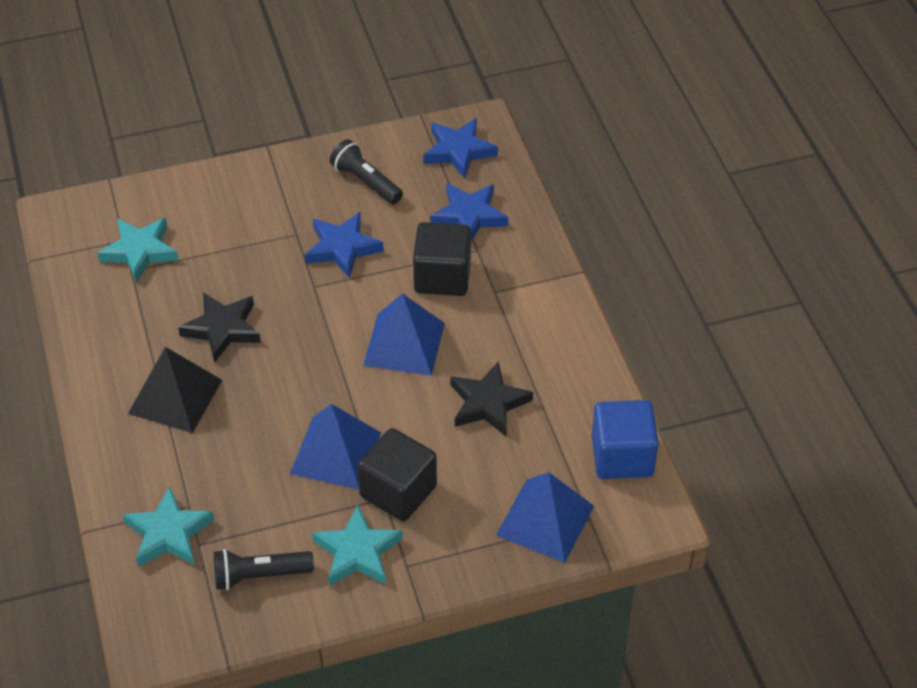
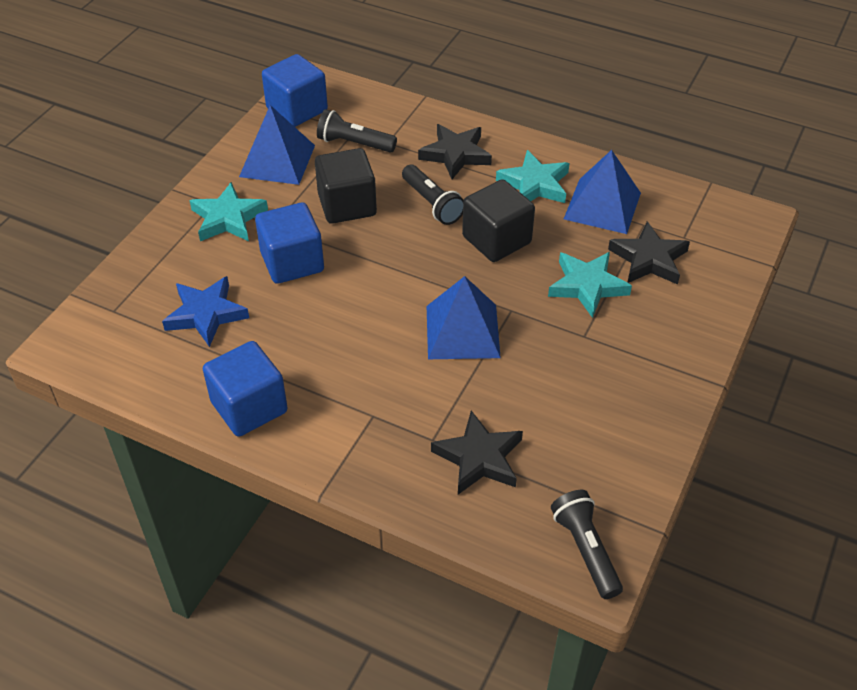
black flashlight: [214,549,314,590] [330,139,403,204] = 2 -> [317,109,397,153] [402,165,464,225] [551,490,623,599] = 3
black pyramid: [128,347,222,433] = 1 -> none = 0
black star: [178,292,261,363] [451,361,533,436] = 2 -> [418,124,492,179] [431,411,523,494] [608,221,690,285] = 3
blue cube: [592,400,659,479] = 1 -> [203,341,288,437] [255,202,324,284] [262,54,328,127] = 3
blue star: [305,212,384,278] [423,118,498,179] [430,183,508,242] = 3 -> [162,276,249,347] = 1

